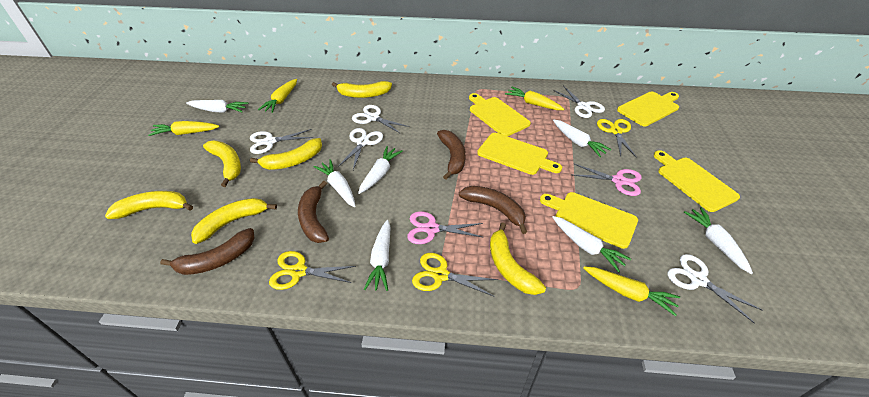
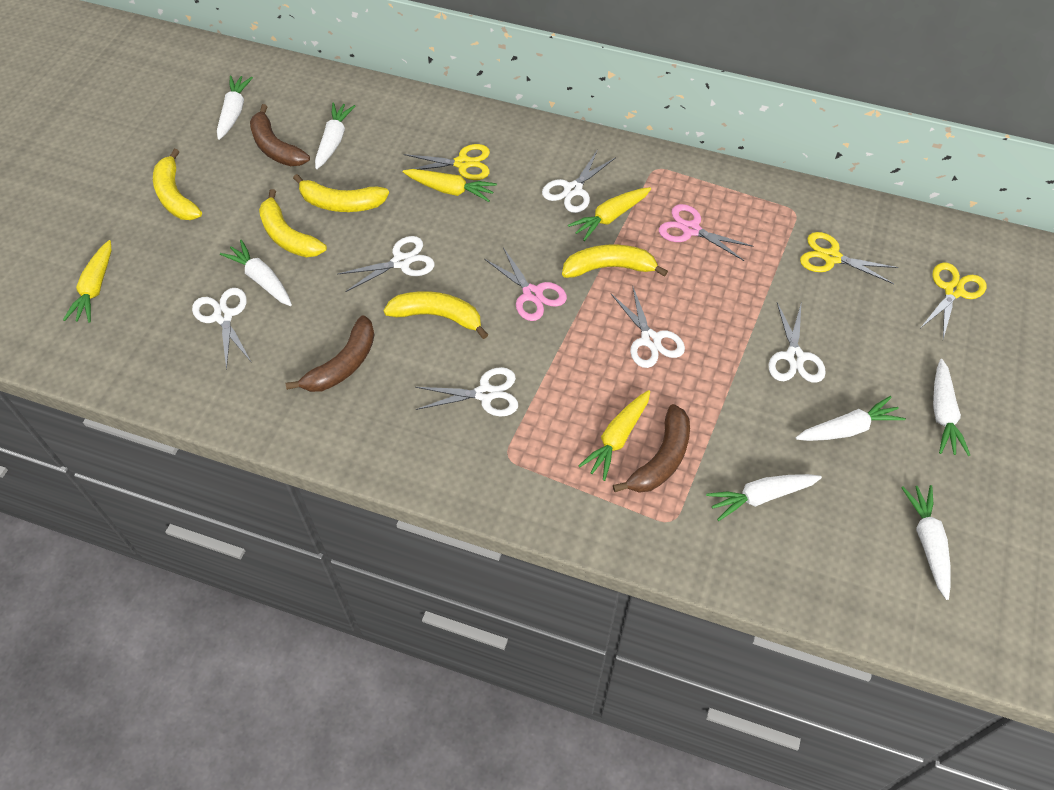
brown banana: [160,228,255,275] [298,181,329,243] [437,130,466,180] [459,186,527,234] = 4 -> [250,104,310,166] [286,315,375,392] [613,404,690,493] = 3
white scissors: [250,129,313,154] [338,128,383,170] [352,105,410,134] [553,86,605,118] [668,254,763,324] = 5 -> [192,288,252,370] [338,236,435,292] [415,367,518,417] [542,150,616,213] [611,287,685,368] [768,303,826,383] = 6
yellow banana: [105,191,193,219] [191,198,277,244] [203,141,241,187] [250,138,322,170] [332,81,392,98] [490,222,546,295] = 6 -> [153,149,202,220] [259,189,327,257] [293,174,389,212] [383,291,488,339] [562,244,668,278] = 5
yellow cutting board: [469,93,531,136] [477,133,562,175] [540,192,638,249] [617,92,679,126] [654,150,740,212] = 5 -> none = 0

